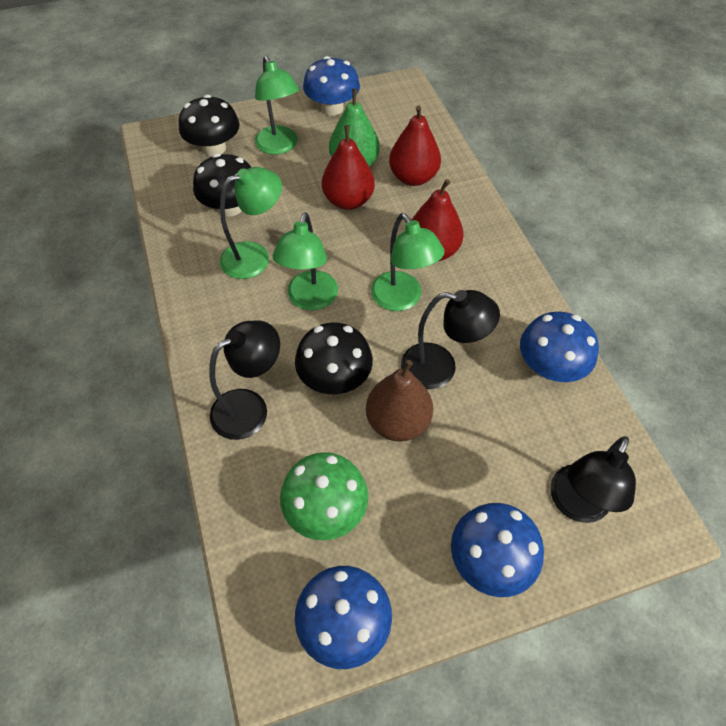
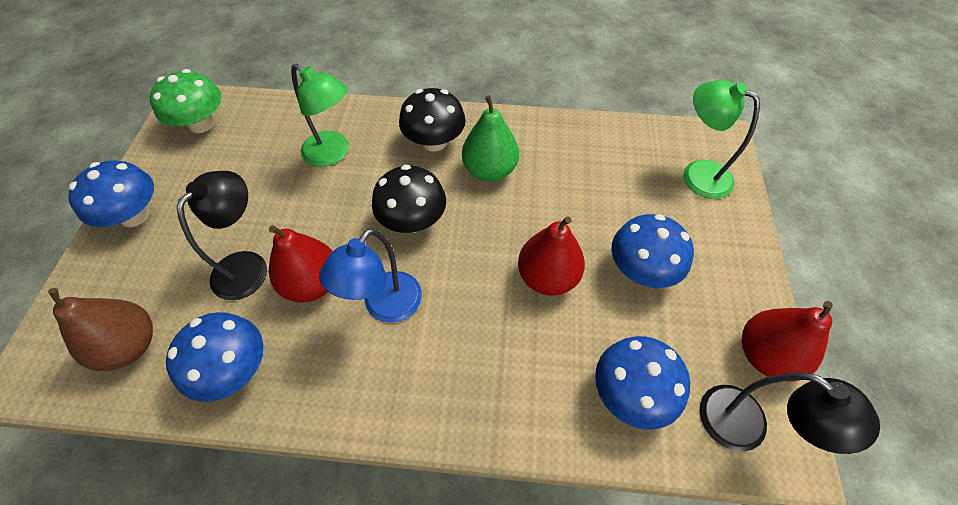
black lamp: [209,320,280,440] [401,290,500,389] [550,436,636,523] = 3 -> [177,171,267,300] [700,373,880,454] = 2
black mushroom: [179,95,240,156] [193,153,251,216] [295,323,373,394] = 3 -> [372,165,446,233] [399,88,466,152] = 2
blue lamp: none = 0 -> [319,228,422,323] = 1
green lamp: [220,167,282,279] [255,56,299,155] [273,212,338,310] [371,213,445,311] = 4 -> [291,64,349,167] [684,80,760,198] = 2

